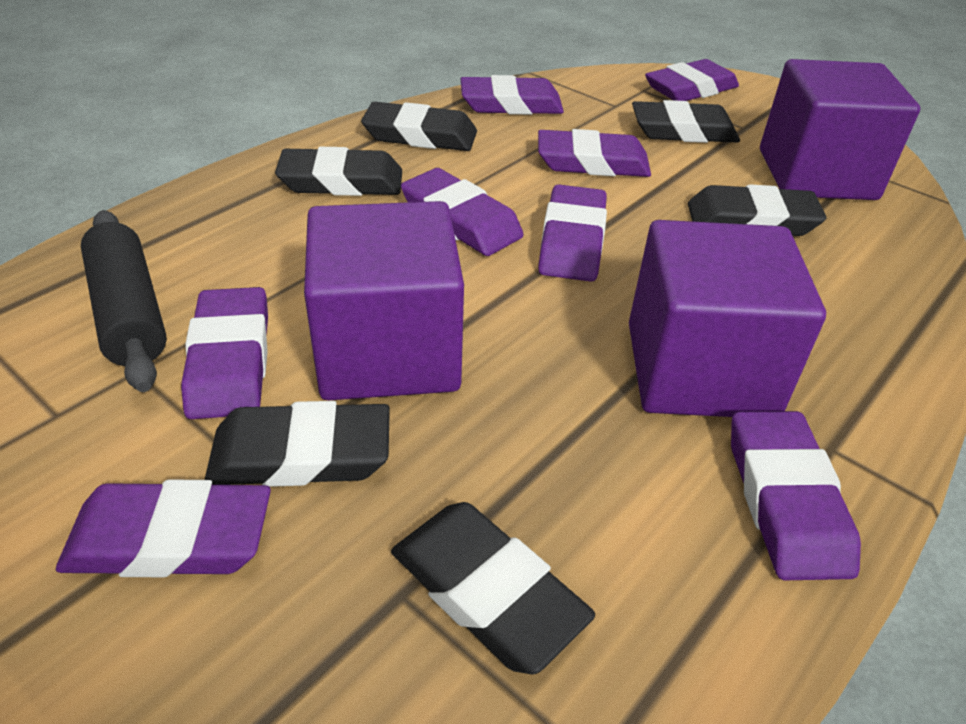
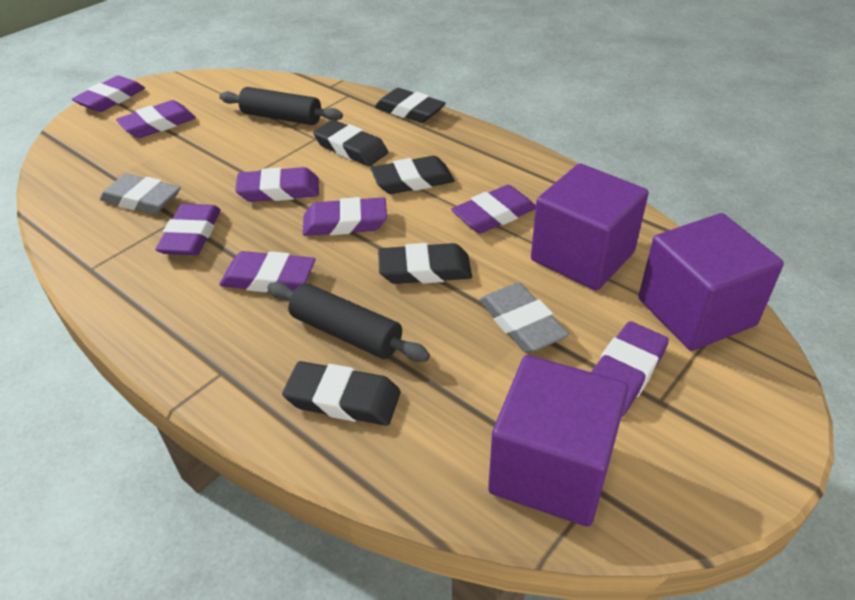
black eraser: [204,401,390,487] [275,147,402,196] [361,102,477,151] [391,502,595,674] [632,100,740,143] [688,184,826,236] = 6 -> [282,361,401,426] [313,120,388,166] [371,156,455,194] [375,88,446,123] [378,243,472,284] = 5
black rolling pin: [81,210,167,392] = 1 -> [219,87,343,125] [268,282,430,362] = 2
grey eraser: none = 0 -> [100,174,181,214] [479,283,569,353] = 2

